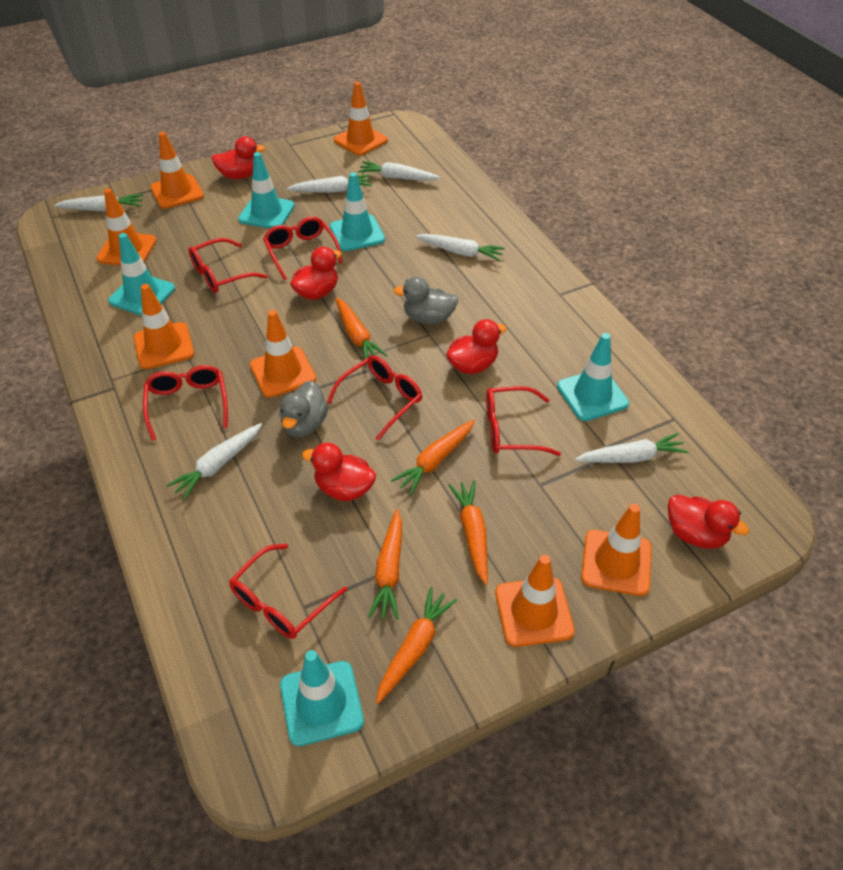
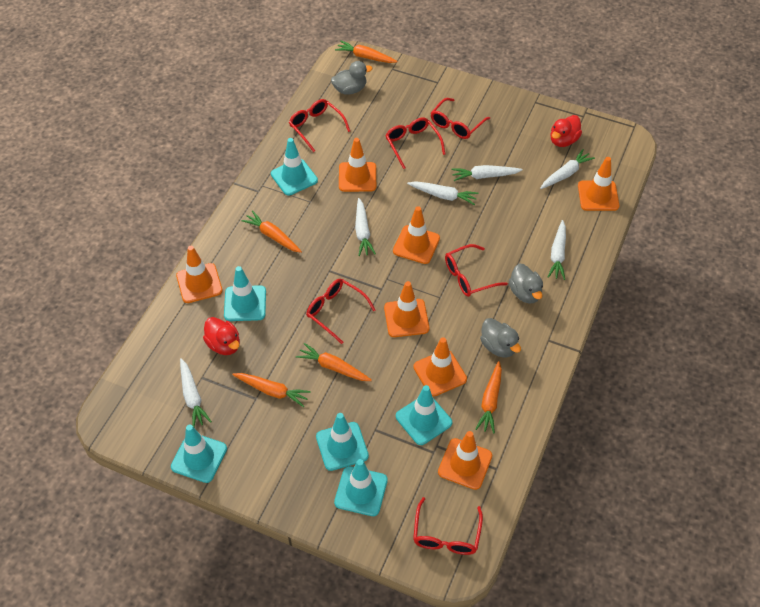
grey duck: [279,381,328,437] [393,277,458,324] = 2 -> [331,61,372,95] [480,318,521,357] [509,264,543,304] = 3
red duck: [211,136,265,179] [290,247,342,300] [302,443,376,501] [446,319,507,374] [668,494,749,548] = 5 -> [203,317,240,355] [551,115,582,147] = 2
turquoise traffic cone: [108,233,175,316] [238,152,295,229] [280,650,364,746] [330,172,385,251] [557,333,629,421] = 5 -> [171,424,227,483] [224,266,266,321] [271,138,318,196] [316,413,369,471] [334,459,388,516] [396,385,452,445] = 6

